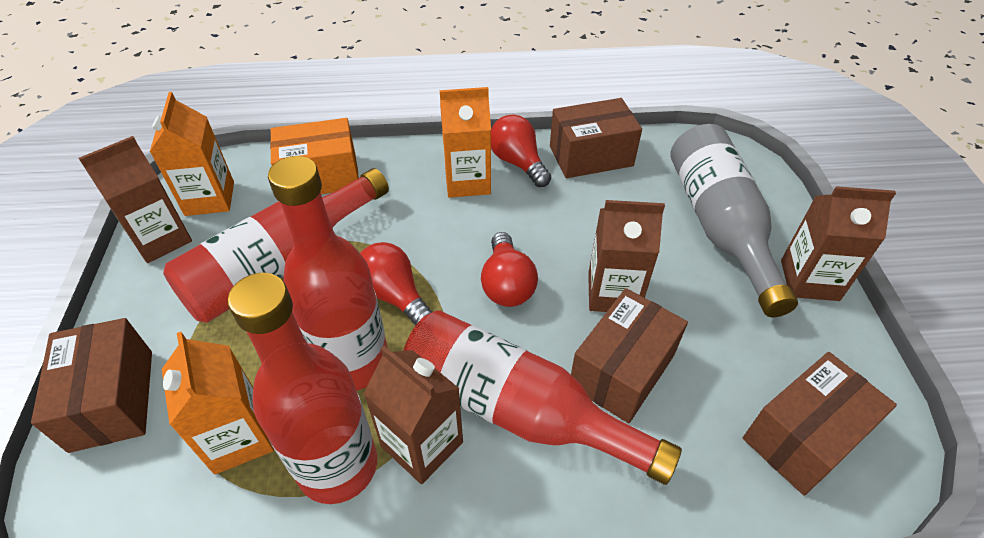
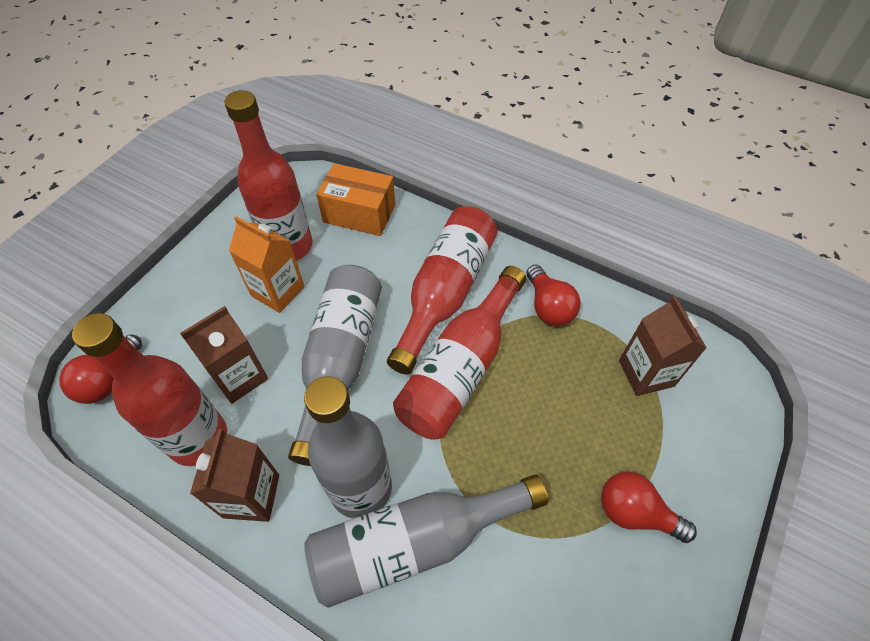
brown box: [31,318,152,453] [550,98,642,178] [571,288,688,423] [743,352,897,495] = 4 -> none = 0
brown carton: [79,136,192,263] [363,346,463,484] [588,200,665,312] [781,186,896,301] = 4 -> [180,306,268,404] [190,429,279,522] [619,296,707,396] = 3
grey bottle: [671,124,798,318] = 1 -> [288,265,382,466] [304,376,392,518] [304,475,548,608] = 3
orange carton: [150,92,234,216] [162,332,274,474] [440,87,491,198] = 3 -> [229,216,304,313] = 1

